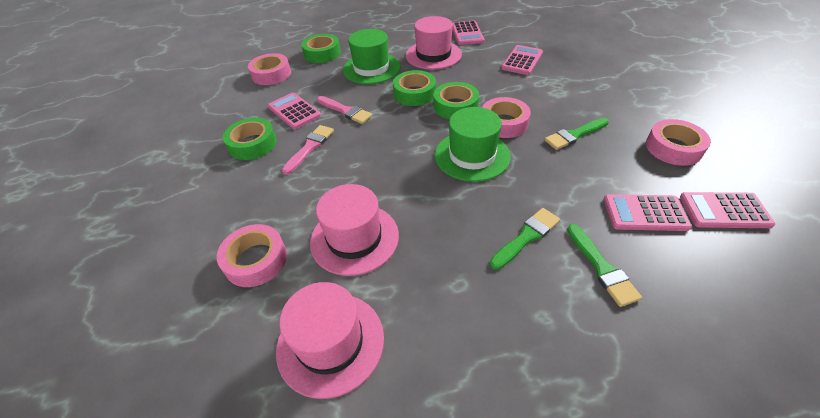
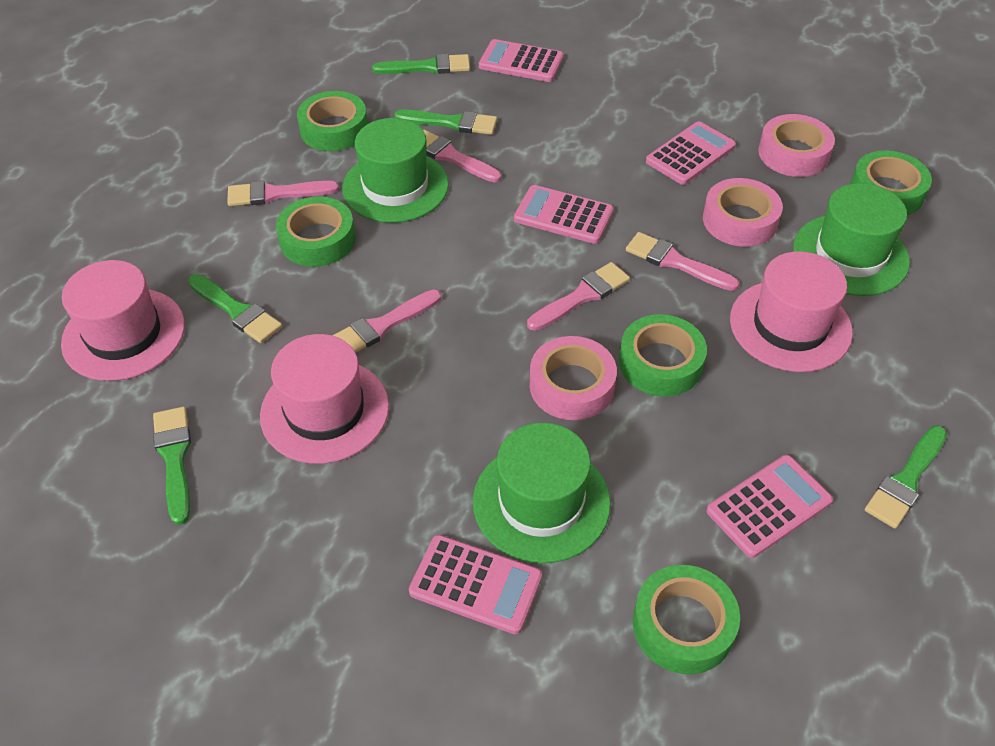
green brush: [490,208,560,270] [544,118,609,150] [567,224,642,307] = 3 -> [153,407,191,525] [188,274,282,343] [372,54,470,74] [394,110,497,135] [865,426,947,529] = 5
green hat: [343,29,401,84] [435,107,511,182] = 2 -> [342,118,449,223] [473,423,611,563] [793,183,910,296] = 3
green tape: [223,118,277,160] [301,34,341,63] [393,70,436,106] [434,82,479,119] = 4 -> [276,197,356,267] [297,91,368,151] [619,314,707,396] [633,565,740,674] [850,150,932,215] = 5
pink brush: [282,125,334,175] [317,96,372,124] = 2 -> [227,181,339,206] [332,289,441,352] [423,130,501,182] [527,262,630,331] [626,232,739,291] = 5
pink tape: [217,224,287,287] [248,53,291,85] [482,97,531,138] [646,119,711,166] = 4 -> [530,336,617,420] [703,178,783,247] [758,114,835,177] = 3

